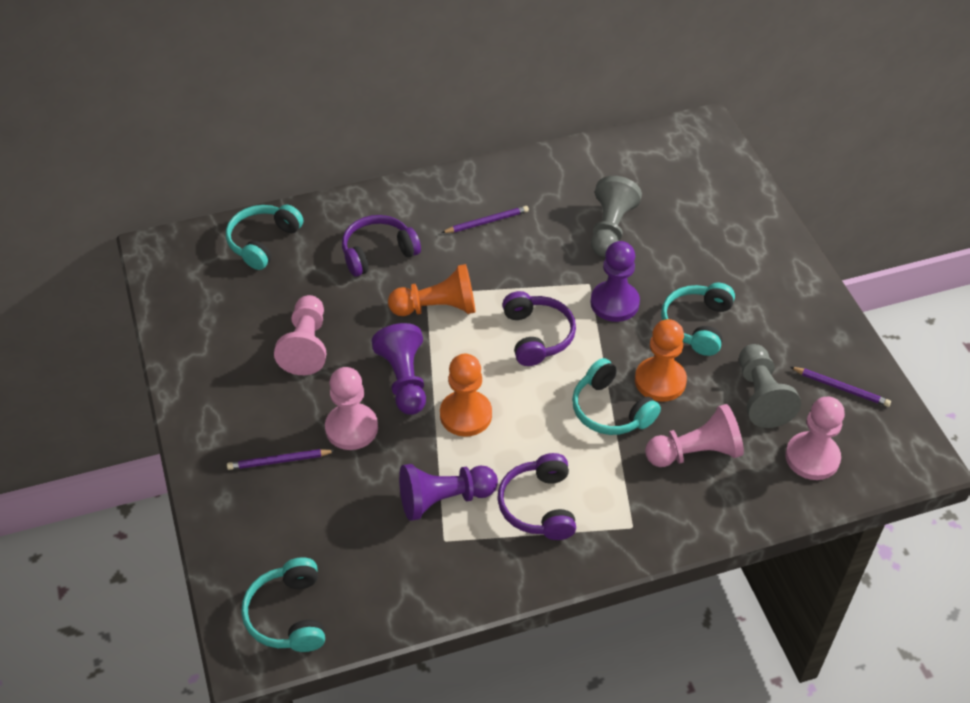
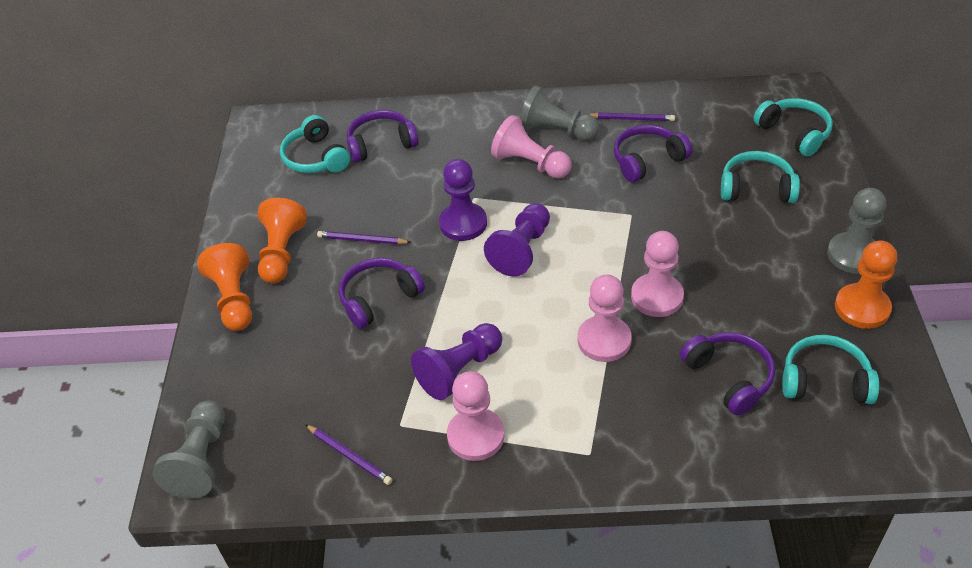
grey pawn: [591,176,642,257] [739,344,801,428] = 2 -> [152,400,225,499] [520,86,599,141] [827,188,886,274] = 3
purple headphones: [342,215,421,277] [497,453,576,540] [502,291,576,366] = 3 -> [339,258,425,329] [347,110,419,163] [614,125,692,182] [680,332,775,416] = 4

